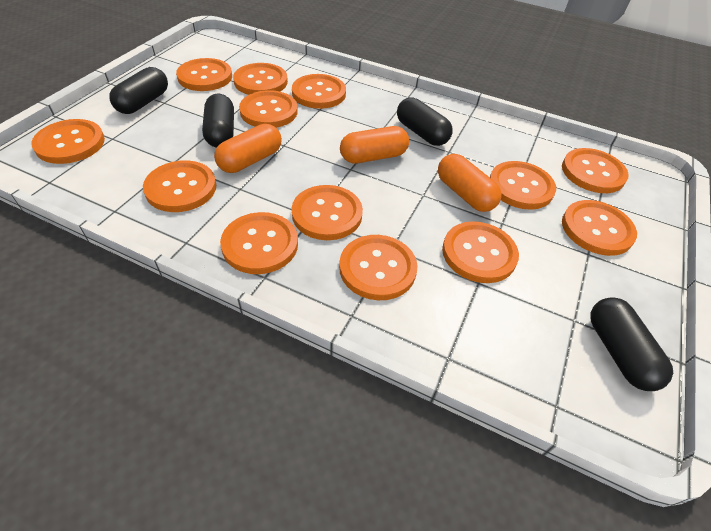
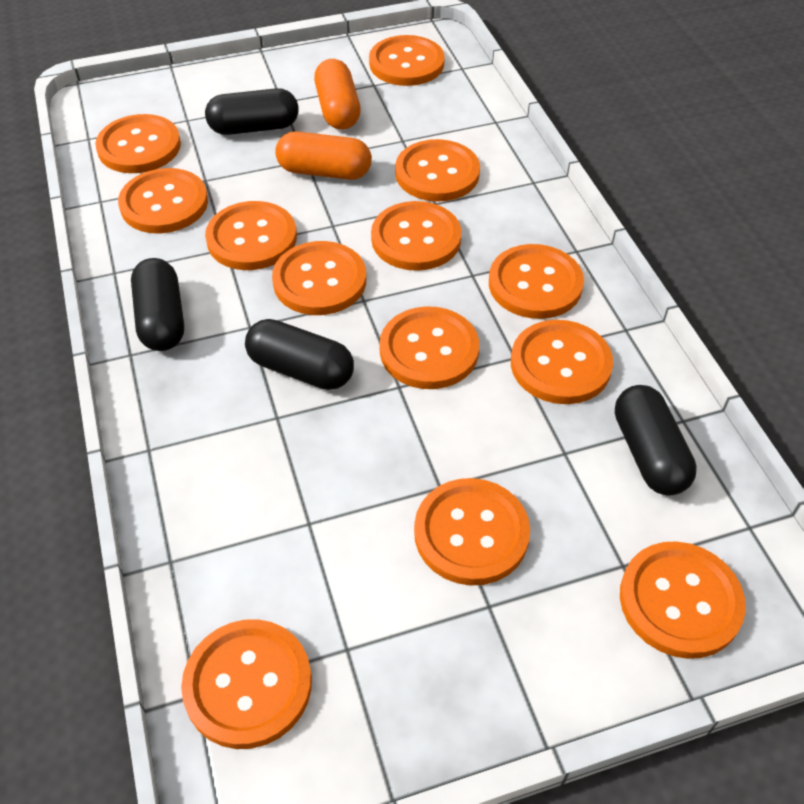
orange capsule: [214,124,282,173] [340,126,409,164] [438,154,502,212] = 3 -> [275,131,372,180] [314,59,361,130] = 2

